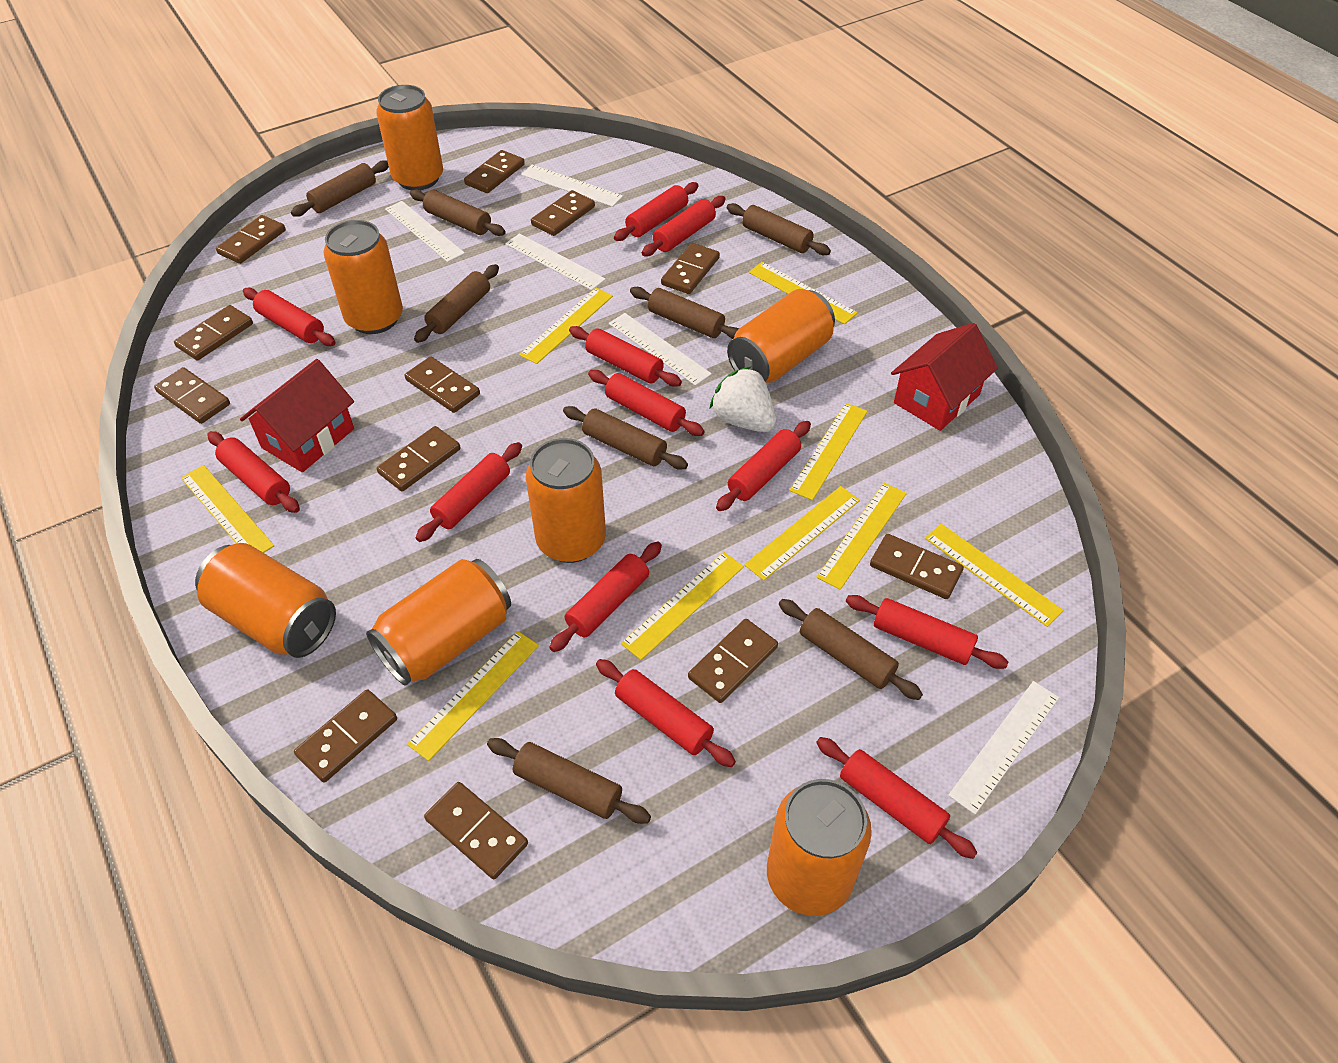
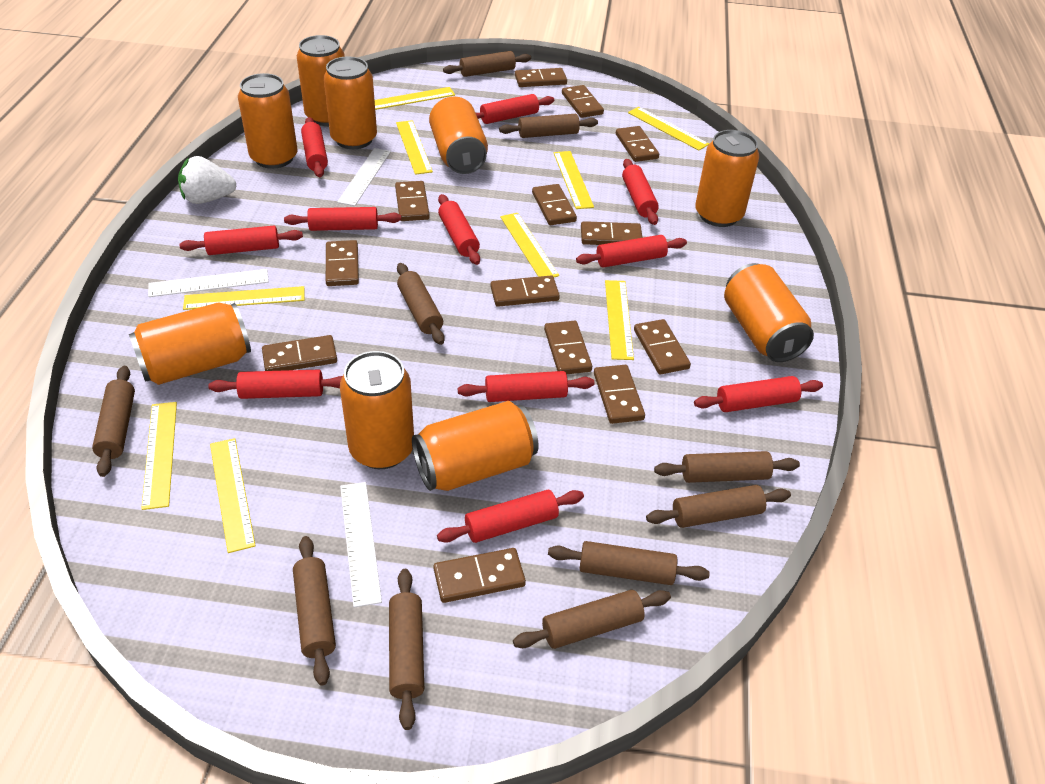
brown domino: [154,367,230,424] [174,305,253,360] [216,215,286,264] [294,689,397,782] [377,426,461,491] [405,356,480,413] [424,782,528,879] [464,150,525,193] [531,190,595,236] [661,243,720,294] [688,619,778,703] [870,534,964,599] = 12 -> [262,335,337,371] [326,240,359,286] [395,181,430,221] [434,548,526,603] [490,276,560,307] [515,68,567,87] [532,184,577,225] [544,321,592,374] [562,85,604,118] [581,221,642,245] [594,365,645,424] [616,126,659,162] [634,319,691,374] = 13
brown rolling pin: [291,160,389,217] [410,189,505,236] [414,264,499,343] [487,738,651,824] [563,406,688,470] [630,287,739,339] [727,203,831,255] [779,599,923,700] = 8 -> [92,366,135,477] [293,536,336,686] [389,569,424,730] [397,263,445,345] [443,51,531,77] [499,114,598,138] [513,590,671,649] [548,541,710,585] [646,485,791,528] [654,451,800,483] = 10
orange can: [195,543,336,658] [324,220,403,334] [366,559,511,686] [376,85,443,190] [526,438,606,563] [727,289,835,383] [767,779,872,916] = 7 -> [129,302,251,385] [238,73,298,169] [297,35,345,126] [323,56,377,149] [340,351,414,469] [412,401,539,491] [429,96,488,174] [695,130,759,227] [724,263,814,362] = 9
red house: [240,359,354,472] [891,323,998,431] = 2 -> none = 0
red rolling pin: [207,431,300,513] [243,288,336,346] [416,442,522,542] [549,542,662,652] [569,326,682,386] [588,370,705,436] [596,659,736,767] [614,182,699,241] [642,196,726,256] [716,421,811,511] [816,737,978,859] [846,595,1008,669] = 12 -> [179,226,303,255] [208,370,342,399] [284,207,401,231] [301,117,328,177] [437,490,584,543] [438,194,480,265] [458,371,595,402] [476,94,554,124] [576,235,687,267] [622,159,659,225] [694,376,823,412] = 11
white ruler: [385,201,465,262] [505,233,606,290] [521,165,623,207] [609,313,712,386] [948,681,1059,815] = 5 -> [148,269,269,297] [337,148,391,206] [340,482,382,607] = 3

